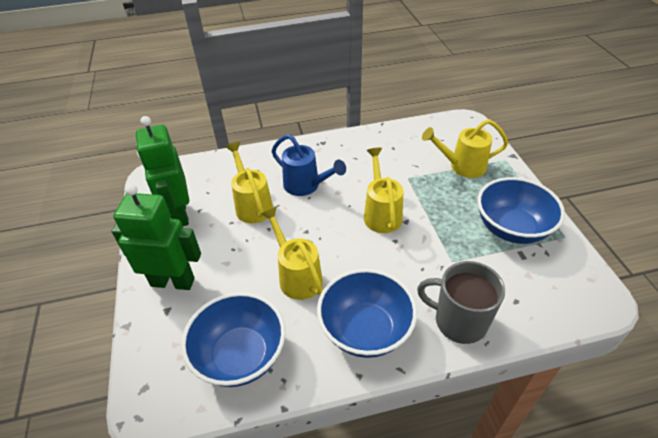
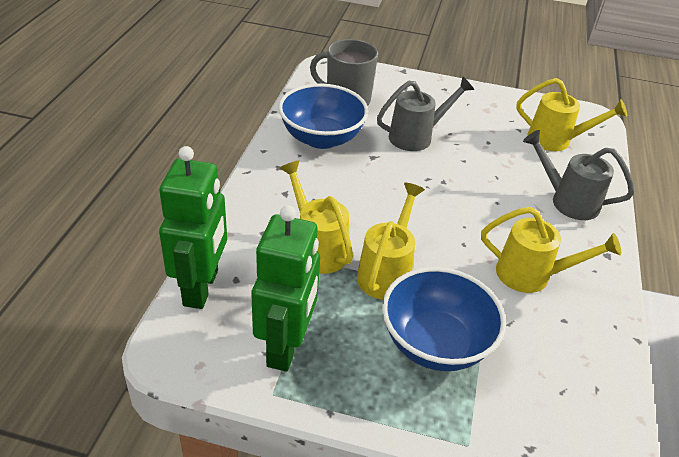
blue bowl: [181,292,285,387] [317,269,417,358] [477,177,565,244] = 3 -> [278,84,368,149] [382,267,506,371] = 2
blue watering can: [272,134,346,196] = 1 -> none = 0
grey watering can: none = 0 -> [377,77,474,151] [523,130,634,220] = 2

